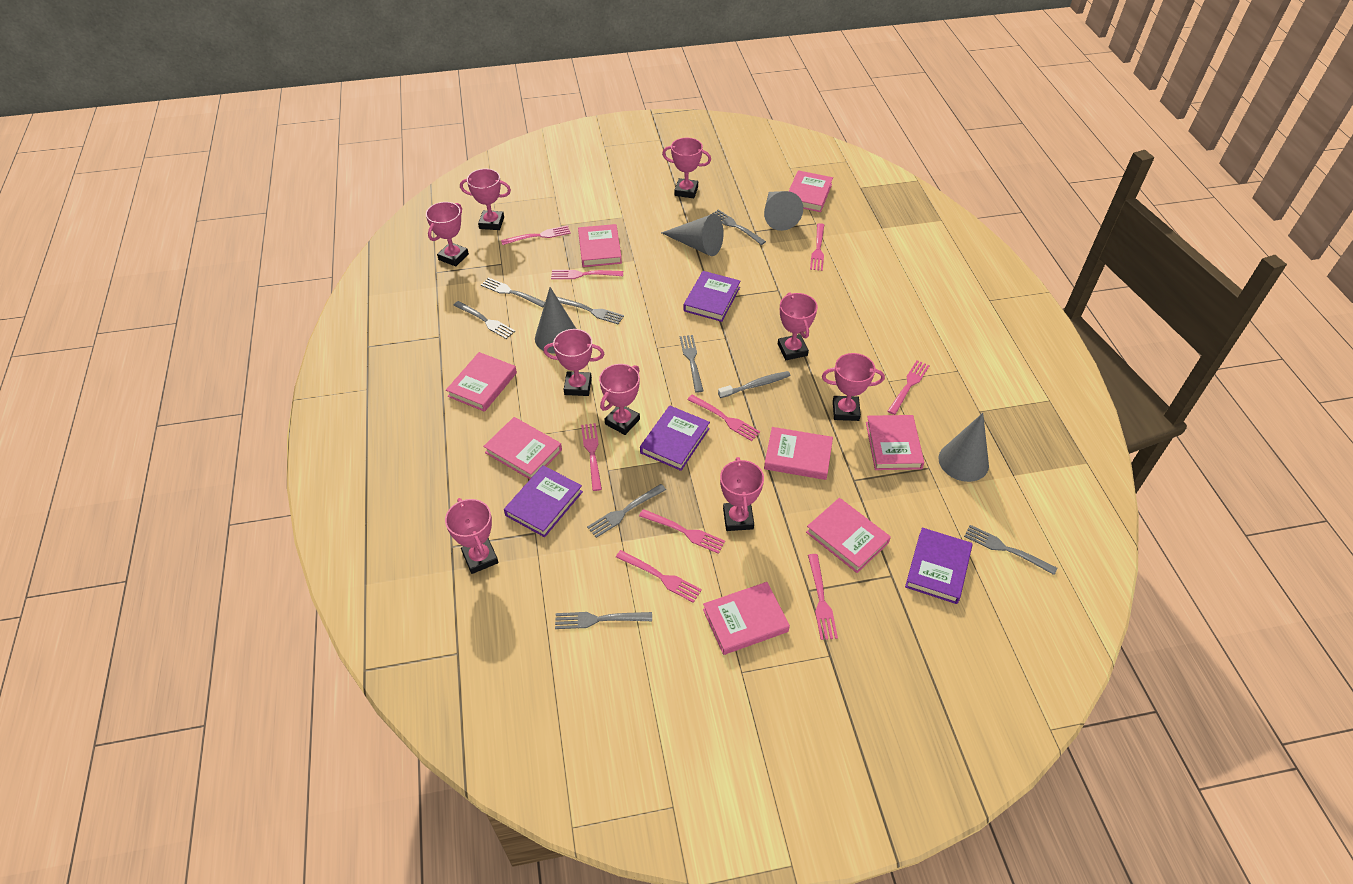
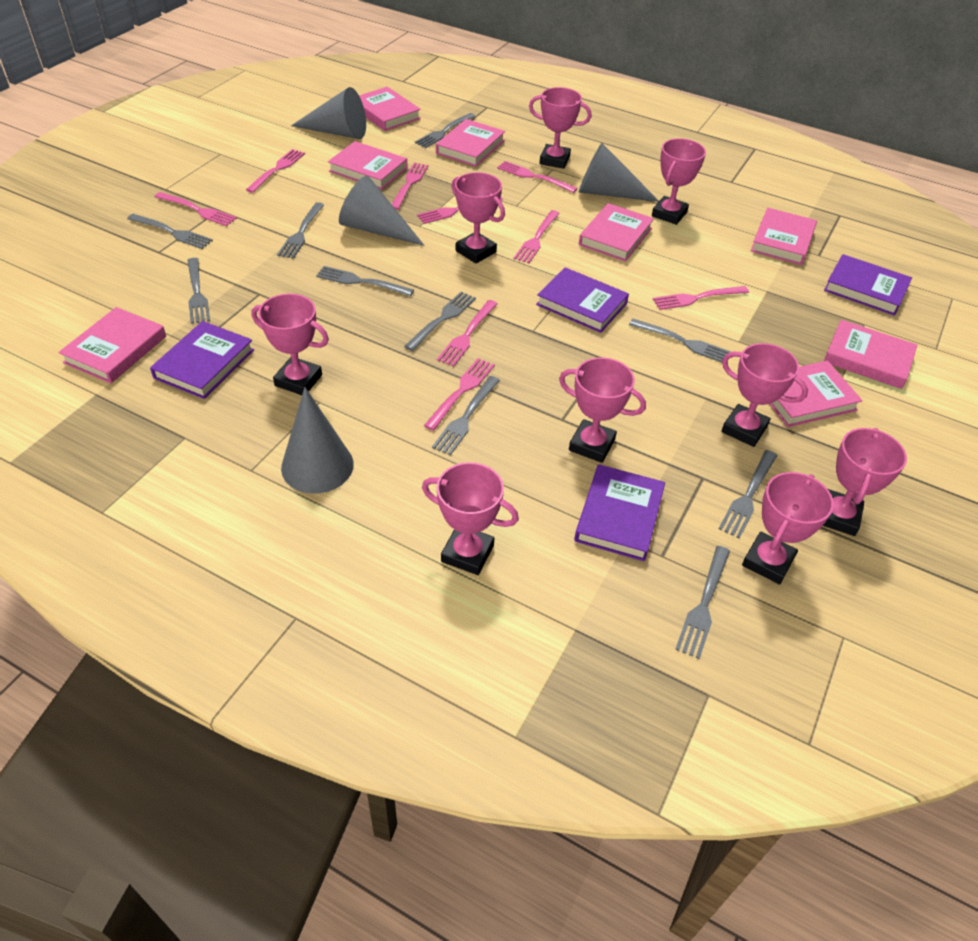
grey fork: [453,301,515,339] [481,277,545,308] [555,612,652,629] [556,296,624,325] [587,484,666,538] [680,335,703,393] [710,210,766,245] [964,525,1057,575] = 8 -> [127,214,213,249] [187,258,210,324] [277,202,324,259] [316,266,414,296] [404,291,476,351] [415,113,476,148] [432,376,500,455] [629,319,731,363] [675,546,730,659] [719,450,777,539] = 10
grey toothbrush: [718,371,791,398] = 1 -> none = 0

